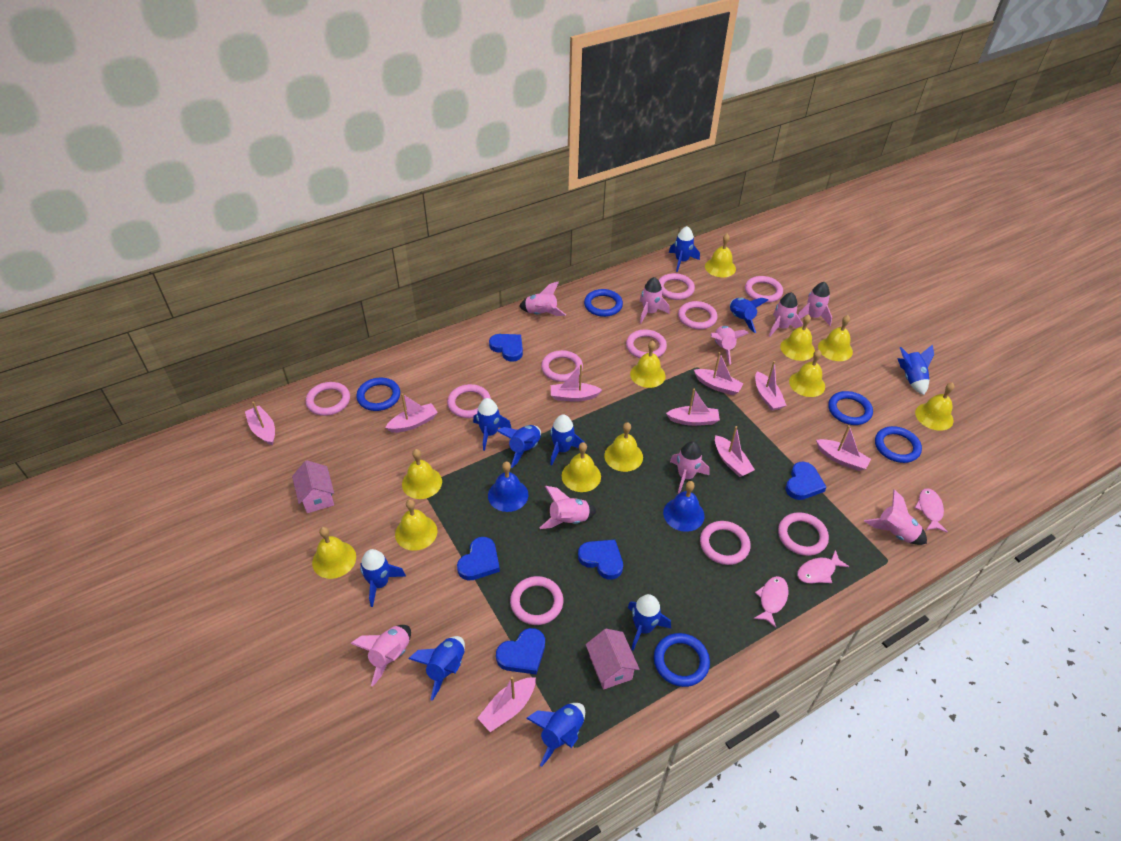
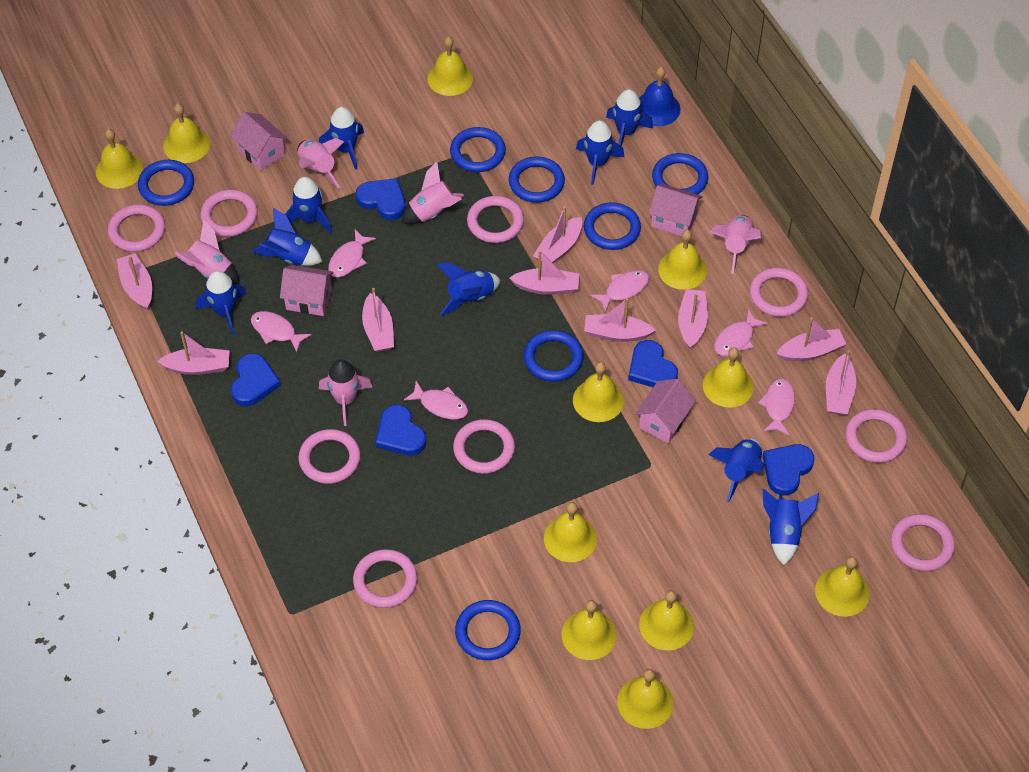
blue bell: [488,461,528,512] [663,481,704,532] = 2 -> [639,67,681,126] = 1
blue ring: [356,378,400,411] [584,289,623,317] [654,633,710,687] [828,391,873,425] [875,426,922,463] = 5 -> [138,160,194,206] [450,127,506,172] [455,600,521,660] [509,157,565,203] [524,330,584,382] [584,202,641,250] [652,153,708,195] = 7
blue rocket: [360,549,406,607] [408,636,465,701] [473,398,511,451] [497,425,541,468] [526,703,585,767] [550,414,584,466] [627,594,671,651] [669,226,700,272] [730,298,768,333] [897,344,934,395] = 10 -> [196,271,246,335] [252,208,322,266] [285,177,332,234] [319,107,364,170] [437,263,500,315] [576,120,624,185] [606,89,653,146] [708,439,764,502] [763,489,819,565] = 9
pink fish: [754,576,788,628] [797,550,850,584] [915,488,948,532] = 3 -> [251,311,311,352] [328,229,376,277] [404,381,468,420] [590,270,649,312] [714,309,768,356] [758,379,795,435] = 6
pink house: [292,460,334,513] [586,629,640,690] = 2 -> [230,112,287,171] [280,265,334,316] [635,379,696,444] [649,184,703,236] = 4
pink ring: [306,382,350,416] [447,384,491,418] [510,576,563,625] [541,350,583,382] [626,329,667,358] [659,273,695,300] [678,301,717,329] [700,521,751,565] [745,276,783,303] [778,512,829,556] = 10 -> [108,204,165,252] [200,190,258,237] [298,429,361,484] [353,549,417,608] [453,419,515,474] [467,196,524,243] [750,267,808,317] [846,409,907,463] [891,514,955,571] = 9
pink rocket: [350,625,411,687] [519,282,566,316] [540,486,597,529] [639,277,670,324] [670,441,710,494] [711,326,749,364] [769,292,803,337] [798,282,832,326] [864,489,927,545] = 9 -> [175,220,239,285] [297,138,344,189] [319,359,372,426] [401,162,465,224] [710,215,762,274] = 5

